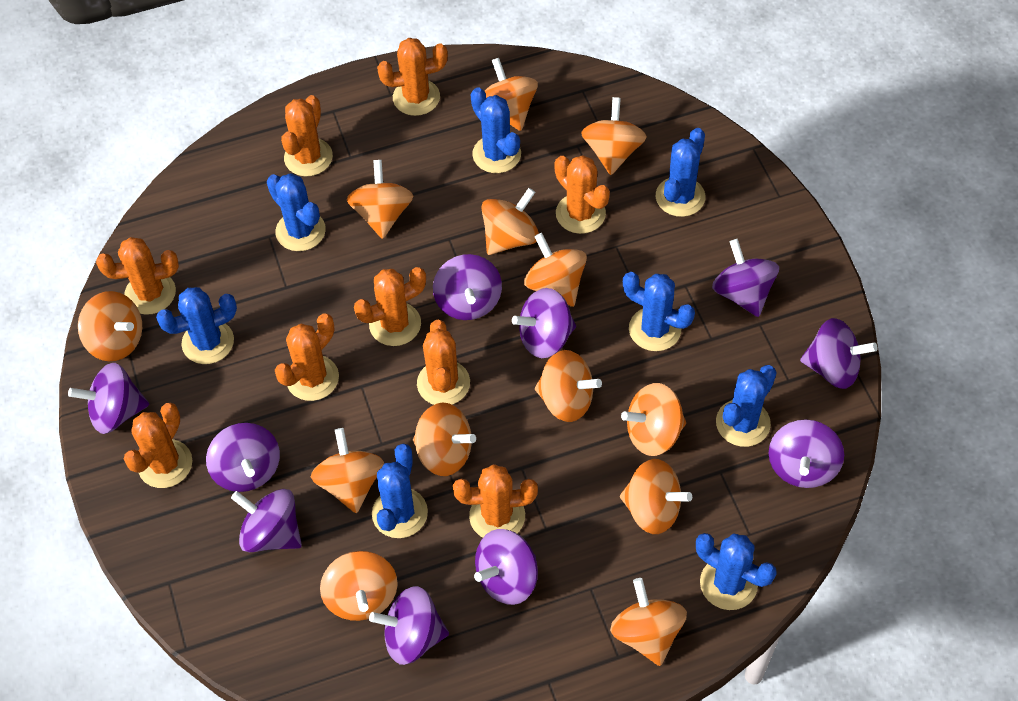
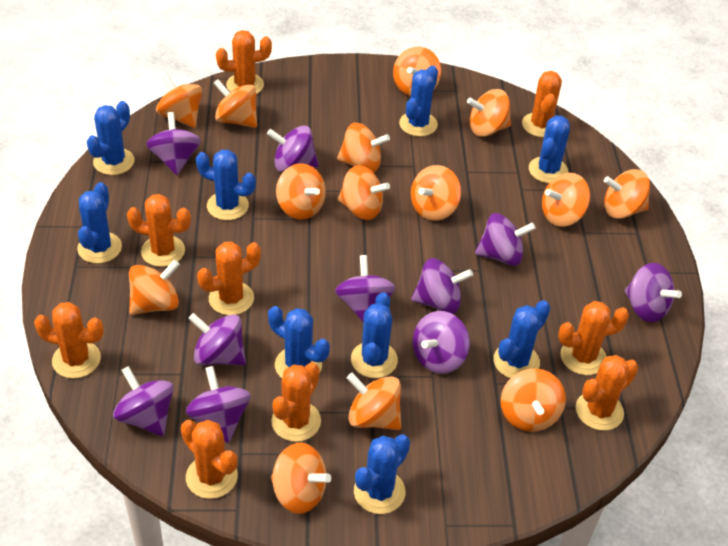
blue cactus: [156,287,237,364] [267,173,326,251] [372,444,428,538] [471,87,521,173] [623,272,695,351] [656,128,705,217] [696,533,777,610] [716,365,777,447] = 8 -> [77,182,122,264] [87,101,134,175] [196,150,256,220] [268,306,330,378] [351,292,398,378] [354,434,410,514] [399,65,438,137] [493,300,550,378] [529,115,570,183] = 9
orange spinning top: [78,291,142,361] [311,428,384,513] [320,551,398,621] [346,160,413,239] [413,403,476,476] [481,188,539,255] [485,58,538,131] [524,233,587,307] [535,350,602,422] [581,97,647,175] [610,578,687,666] [620,459,692,534] [621,383,686,456] = 13 -> [129,260,180,315] [156,73,202,128] [214,79,257,128] [271,443,331,514] [276,163,326,220] [337,123,390,173] [338,165,390,220] [347,373,401,430] [393,47,441,96] [411,165,461,221] [467,89,511,137] [501,368,566,432] [542,173,590,227] [604,169,650,219] = 14

